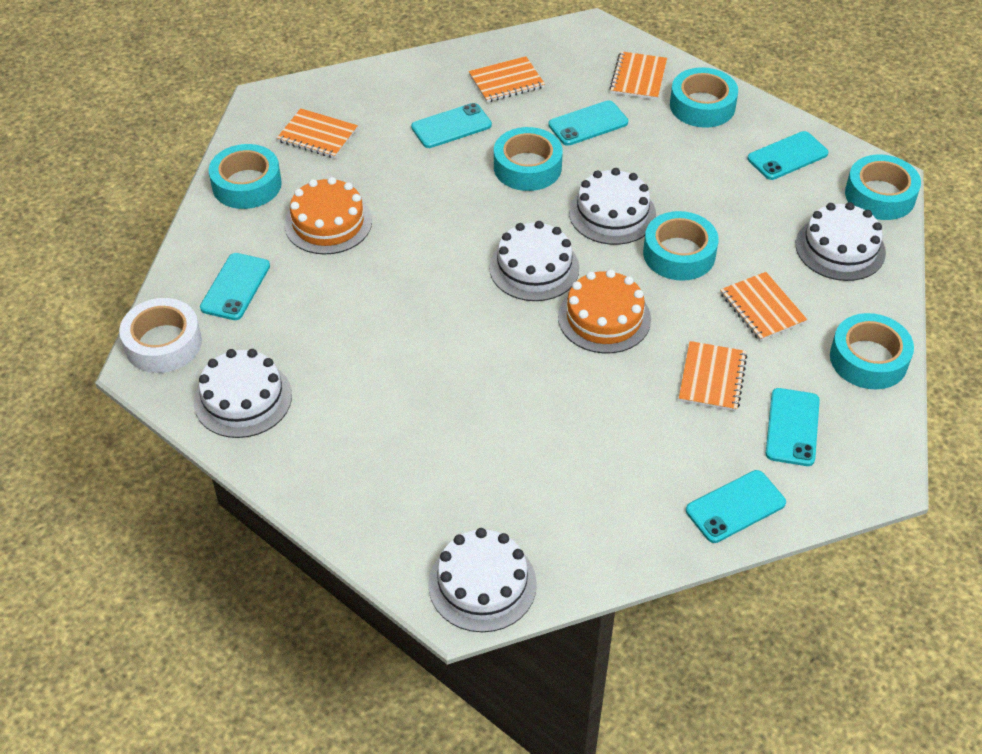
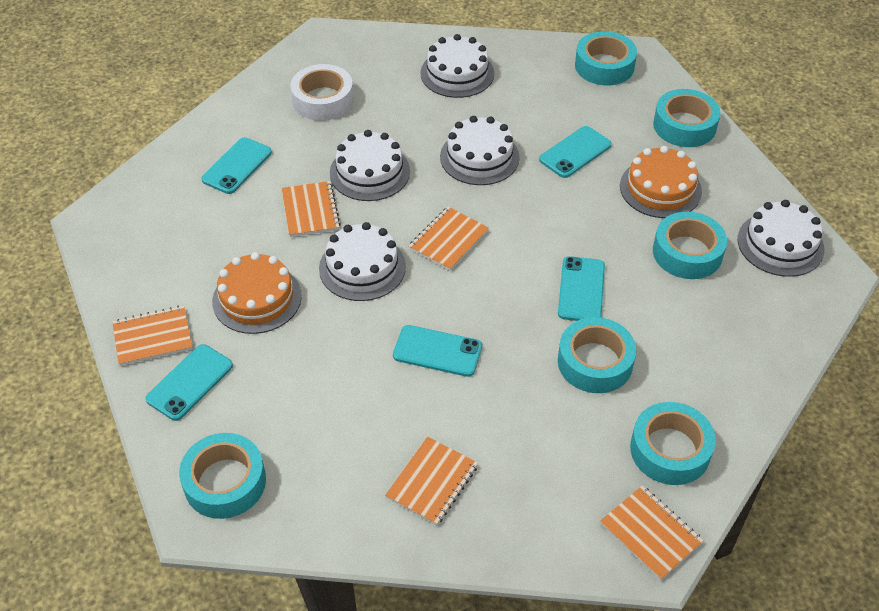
turquoise phone: [200,253,270,320] [411,103,492,148] [548,100,628,146] [686,470,786,543] [747,131,828,180] [766,388,820,466] = 6 -> [145,344,233,421] [201,137,272,194] [393,325,482,377] [539,126,611,178] [558,256,605,321] = 5

